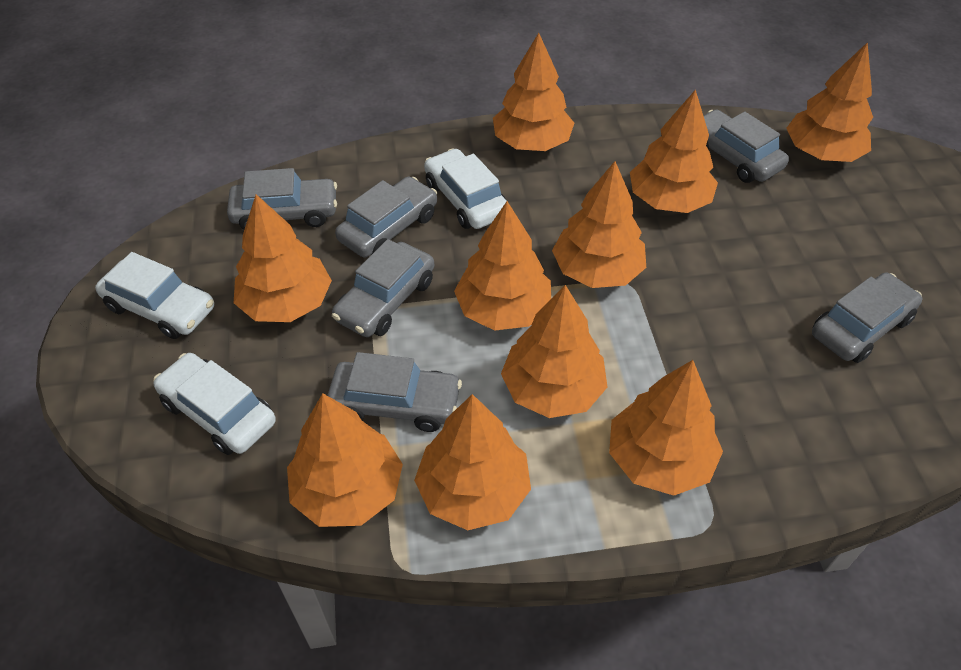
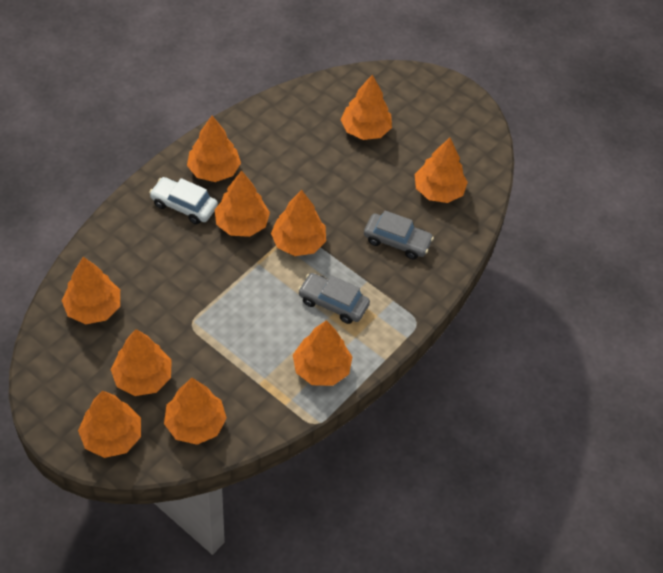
grey car: [227,168,337,230] [327,352,462,432] [332,239,434,337] [335,176,437,258] [704,110,789,183] [812,273,922,363] = 6 -> [298,273,370,324] [364,210,434,259] = 2
white car: [95,252,214,339] [153,353,276,455] [424,148,507,229] = 3 -> [149,177,218,224] = 1

